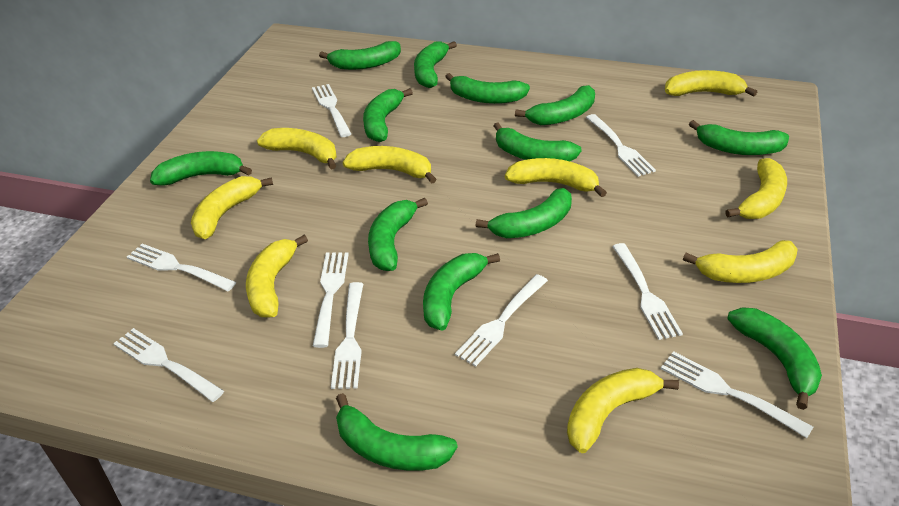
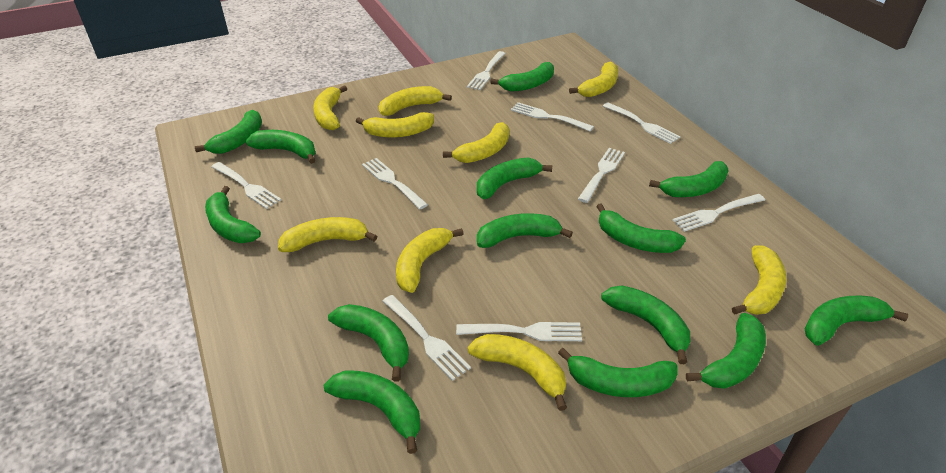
green banana: [150,151,252,186] [319,41,401,70] [336,393,458,471] [363,88,413,142] [368,198,428,271] [414,41,457,88] [423,253,500,331] [445,73,530,104] [475,188,572,238] [494,123,582,161] [515,85,595,125] [689,120,789,155] [727,307,822,410] = 13 -> [195,110,262,154] [205,186,261,243] [246,130,315,164] [324,370,420,454] [328,304,409,382] [477,158,552,199] [477,213,573,248] [490,62,554,92] [558,348,678,397] [596,203,686,253] [601,285,690,364] [649,161,729,197] [686,313,766,389] [804,296,908,346] = 14

